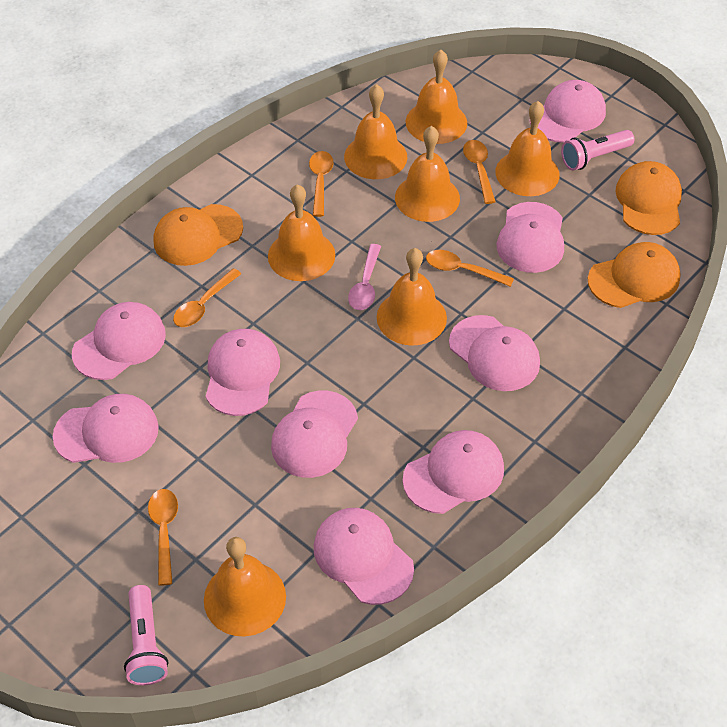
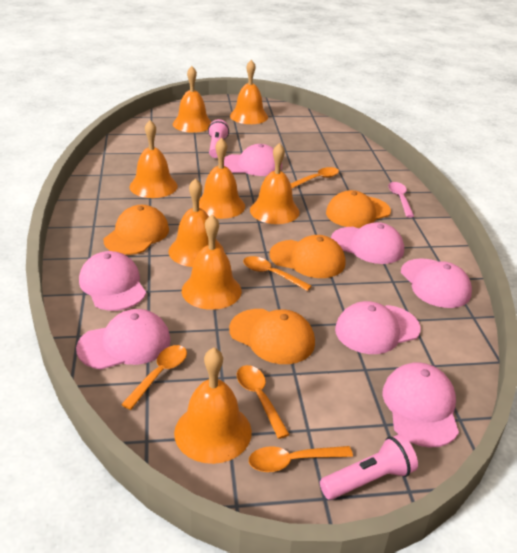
orange bell: [204,537,286,637] [268,184,335,281] [344,84,407,179] [377,248,447,346] [395,126,460,222] [406,50,467,144] [495,101,560,196] = 7 -> [129,120,178,198] [169,178,224,267] [173,66,211,133] [174,347,252,464] [182,215,242,310] [199,138,245,219] [230,60,268,124] [250,143,300,224] = 8
orange cap: [154,204,243,266] [588,242,681,308] [615,161,682,235] = 3 -> [104,205,169,255] [229,309,315,364] [269,235,345,278] [326,190,391,228] = 4
pink cap: [53,394,159,463] [72,302,166,380] [206,329,280,416] [271,391,358,478] [314,508,414,605] [403,430,504,514] [449,315,540,391] [497,202,564,273] [530,80,606,143] = 9 -> [76,309,171,370] [79,251,146,311] [224,144,282,176] [331,222,404,264] [335,301,421,354] [382,362,459,447] [401,258,472,308] = 7

